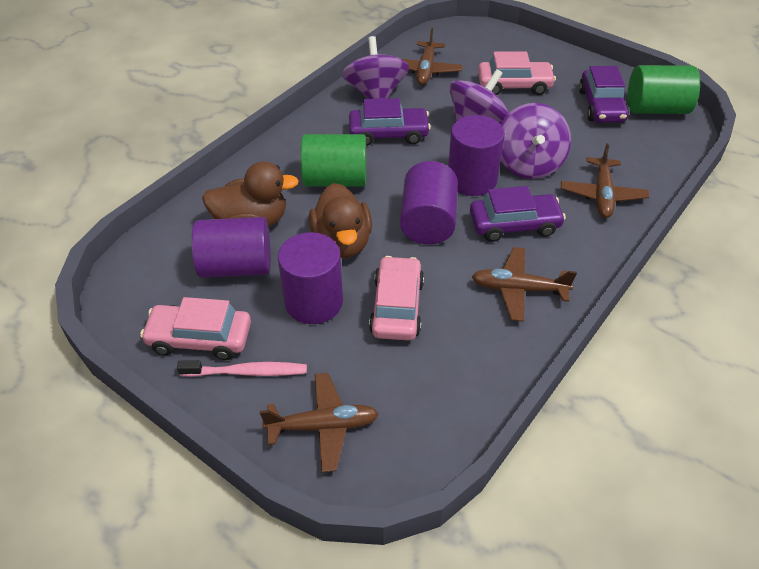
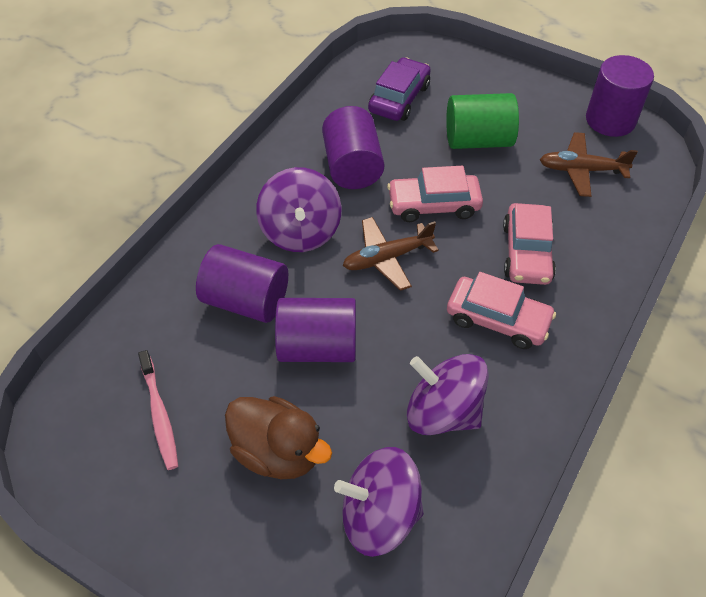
brown duck: [202,161,299,227] [309,183,372,258] = 2 -> [225,396,332,479] = 1
brown plane: [260,373,379,473] [402,28,463,85] [472,247,577,322] [561,143,649,218] = 4 -> [343,217,439,291] [540,132,638,197] = 2
green cylinder: [301,134,366,187] [628,65,700,114] = 2 -> [446,93,519,149] = 1
purple car: [349,98,431,146] [470,186,566,242] [579,66,629,123] = 3 -> [368,57,431,121] = 1

